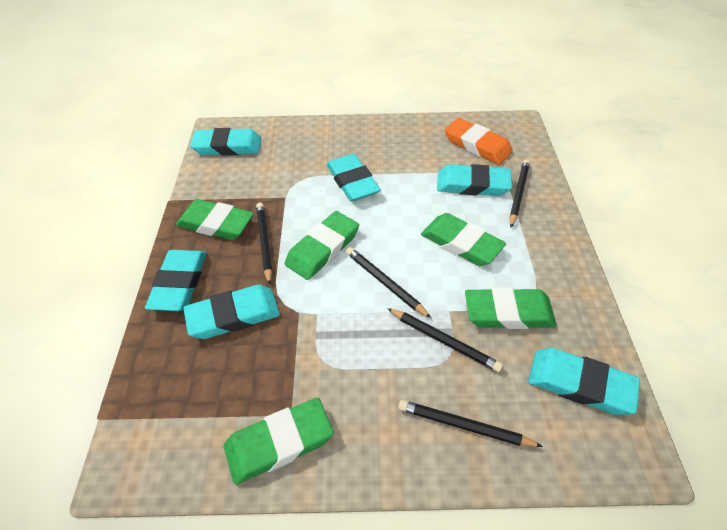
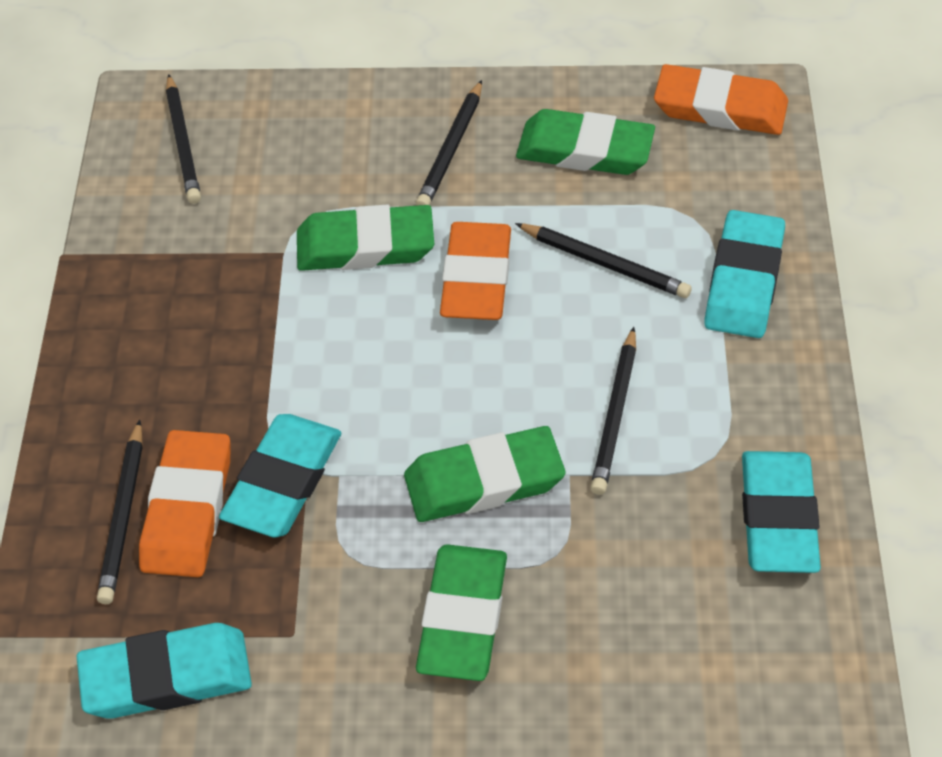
green eraser: [176,199,254,240] [224,398,334,485] [285,211,359,280] [421,213,506,266] [465,287,557,329] = 5 -> [297,204,434,271] [404,426,565,522] [416,544,507,681] [516,109,655,175] = 4
orange eraser: [445,118,513,164] = 1 -> [139,430,231,577] [440,222,511,320] [654,64,788,135] = 3
turquoise eraser: [145,250,207,311] [183,285,280,339] [190,128,261,156] [327,154,381,202] [437,164,512,196] [528,348,640,415] = 6 -> [76,623,252,719] [219,414,341,538] [704,210,785,338] [742,451,821,573] = 4

